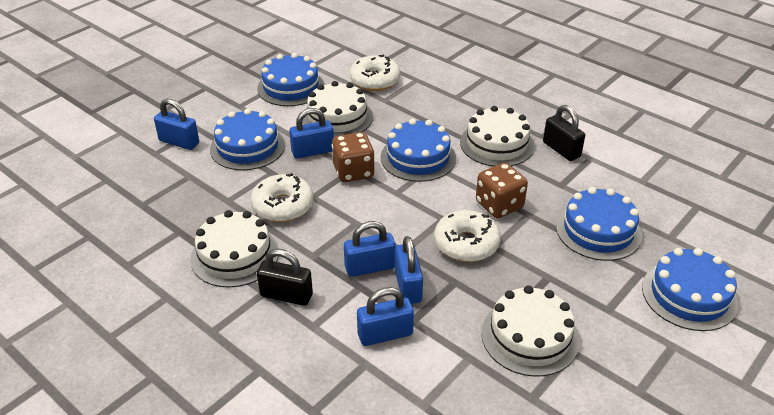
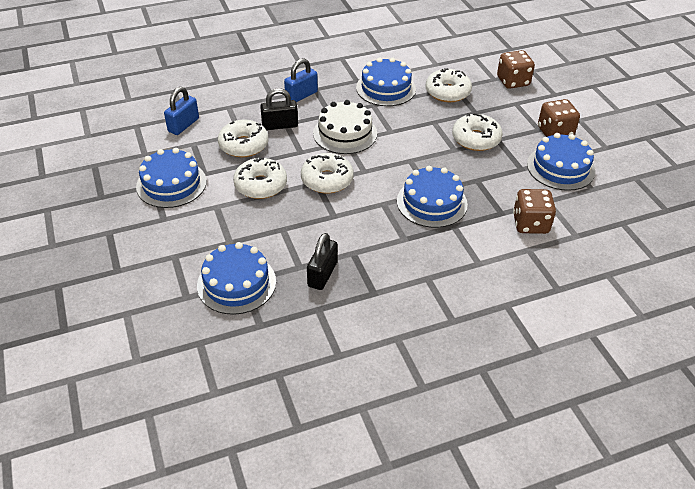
blue padlock: [154,99,199,150] [289,108,334,159] [344,221,396,277] [357,287,414,346] [395,236,423,304] = 5 -> [164,87,199,135] [284,58,318,102] = 2
brown dice: [332,132,375,182] [476,163,528,218] = 2 -> [497,50,535,89] [513,189,556,234] [538,99,580,137] = 3
white cake: [190,210,279,288] [303,81,373,137] [460,106,535,167] [481,285,579,377] = 4 -> [313,100,377,154] = 1
white donut: [250,173,314,222] [349,55,400,91] [434,210,501,262] = 3 -> [218,119,268,157] [233,158,287,199] [301,153,354,194] [426,68,472,102] [452,113,503,151] = 5

